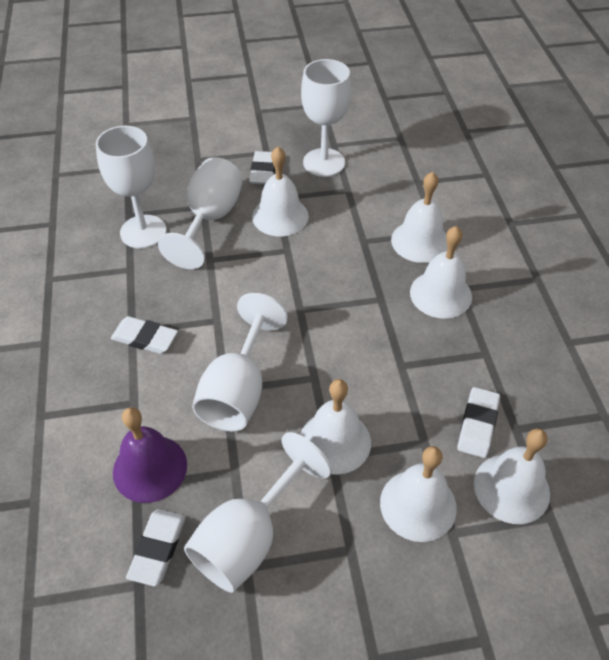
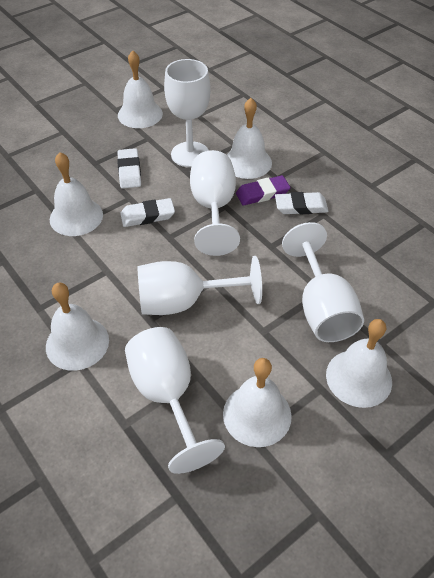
purple bell: [113,407,187,503] = 1 -> none = 0
purple eraser: none = 0 -> [236,175,291,206] = 1
white eraser: [111,316,178,354] [126,509,186,586] [249,151,275,185] [457,387,500,458] = 4 -> [117,148,141,189] [120,198,175,227] [275,192,329,214] = 3

